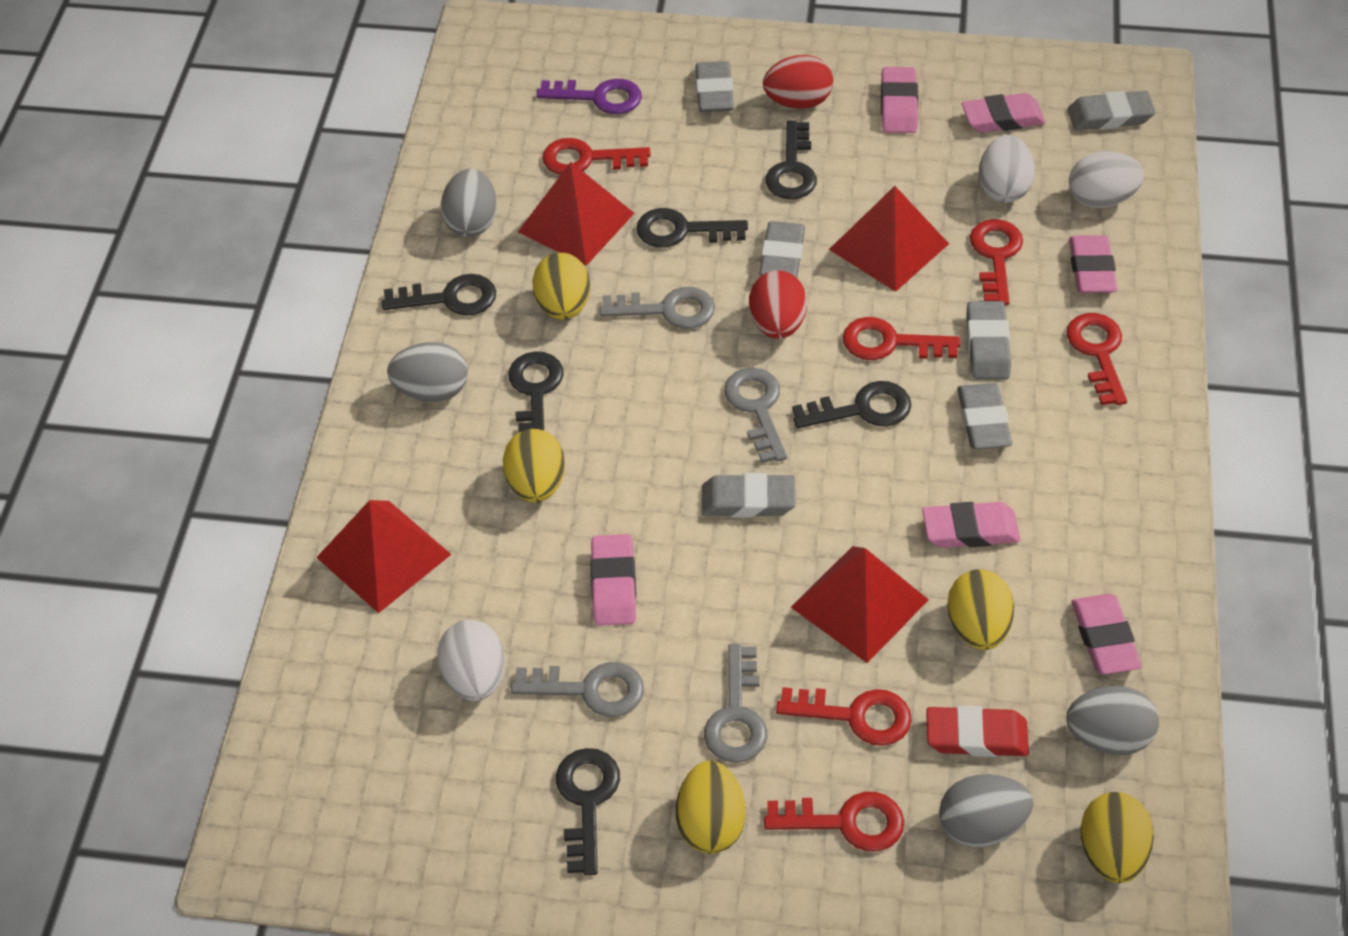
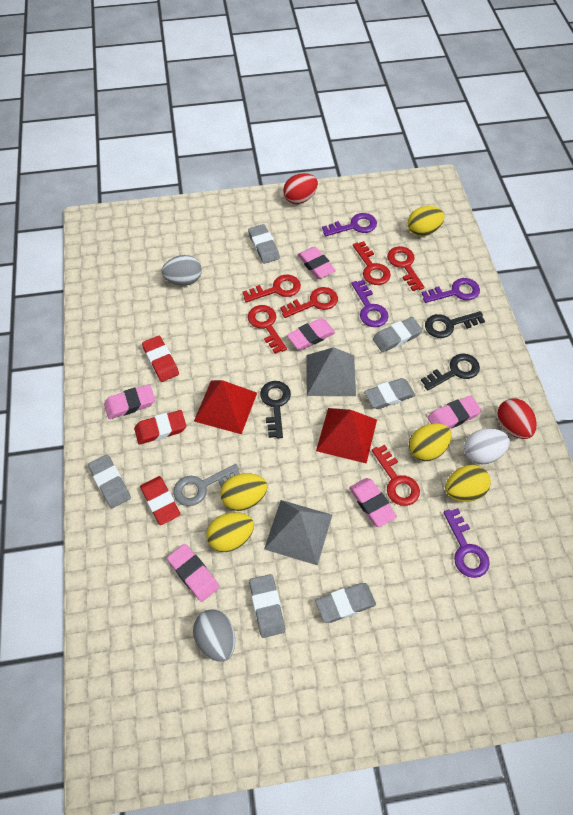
black key: [382,274,496,316] [508,351,564,432] [556,748,620,875] [636,208,748,248] [765,120,817,199] [792,381,911,429] = 6 -> [260,381,291,439] [421,353,480,391] [425,311,485,338] = 3
grey egg: [387,342,468,402] [440,169,497,237] [939,774,1033,847] [1066,686,1159,755] = 4 -> [162,255,202,285] [193,609,235,662] = 2
grey key: [511,662,644,717] [599,287,715,329] [704,644,767,763] [724,367,787,463] = 4 -> [173,464,240,506] = 1
grey pyramid: none = 0 -> [264,500,332,566] [306,347,356,396] = 2
purple key: [537,79,642,114] = 1 -> [322,213,377,237] [351,280,389,327] [421,278,480,303] [443,508,490,578] = 4
red eraser: [926,706,1029,757] = 1 -> [134,410,186,445] [140,476,180,525] [142,336,179,382] = 3
red pyramid: [316,500,452,613] [518,162,635,266] [791,546,929,663] [829,186,949,292] = 4 -> [194,380,257,434] [316,408,377,464] = 2
white egg: [437,620,505,701] [979,135,1035,203] [1069,151,1144,208] = 3 -> [464,428,510,464] = 1

